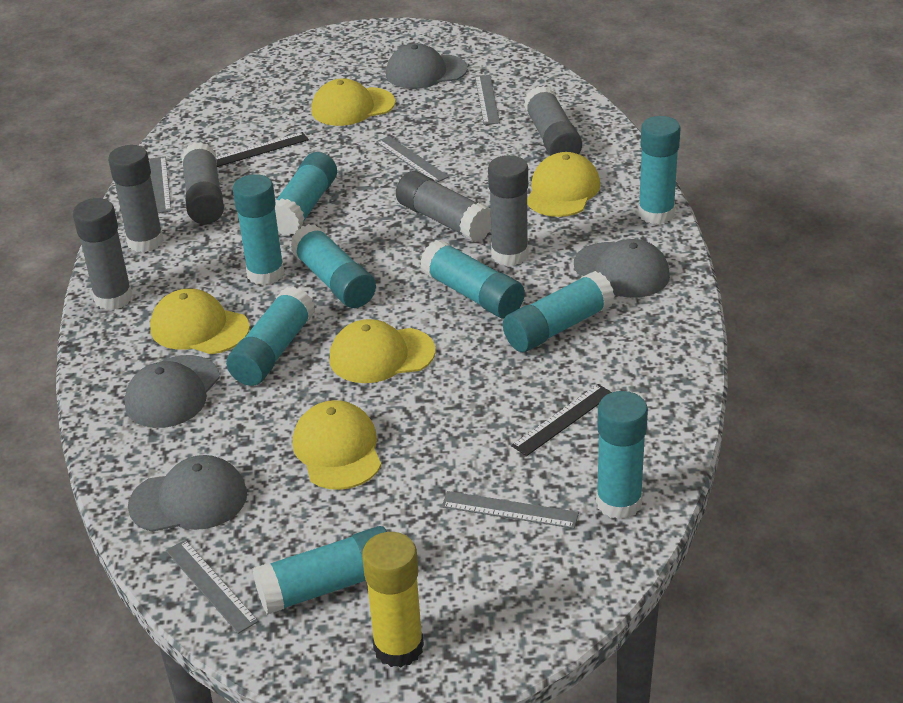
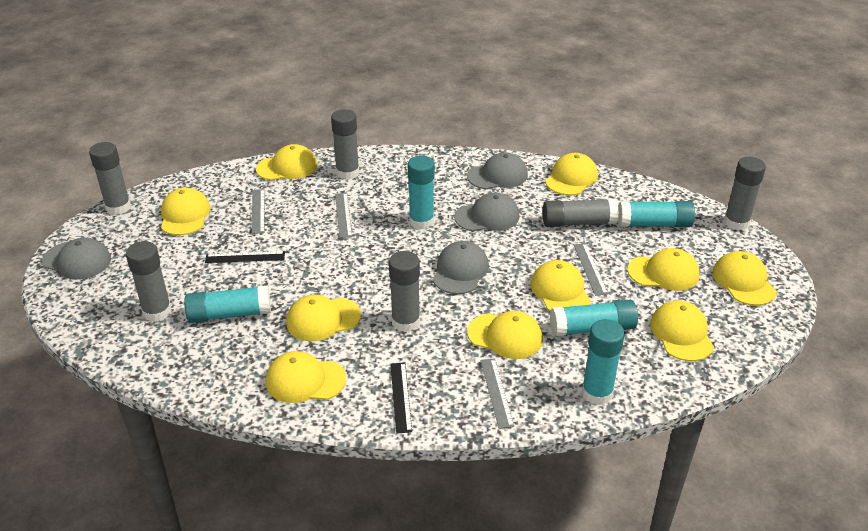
grey ruler: [149,156,171,213] [166,540,259,634] [376,136,449,182] [441,491,579,529] [475,75,500,125] = 5 -> [252,189,265,234] [335,193,352,238] [481,358,514,429] [574,243,608,296] = 4
turquoise glue stick: [226,287,315,386] [233,174,284,285] [253,526,388,615] [275,152,337,236] [290,224,376,308] [420,240,525,319] [503,271,615,352] [596,391,648,519] [638,116,681,224] = 9 -> [185,285,271,323] [408,156,435,229] [550,300,638,337] [582,319,625,405] [618,201,695,227] = 5
yellow cap: [150,289,250,354] [293,400,381,490] [311,78,395,126] [329,319,435,383] [527,152,600,217] = 5 -> [161,188,211,235] [256,144,317,180] [266,351,346,403] [286,294,361,341] [467,311,543,359] [531,260,591,311] [545,153,598,196] [627,248,699,291] [650,300,714,361] [712,251,777,306] = 10
yellow glue stick: [362,532,424,668] = 1 -> none = 0

